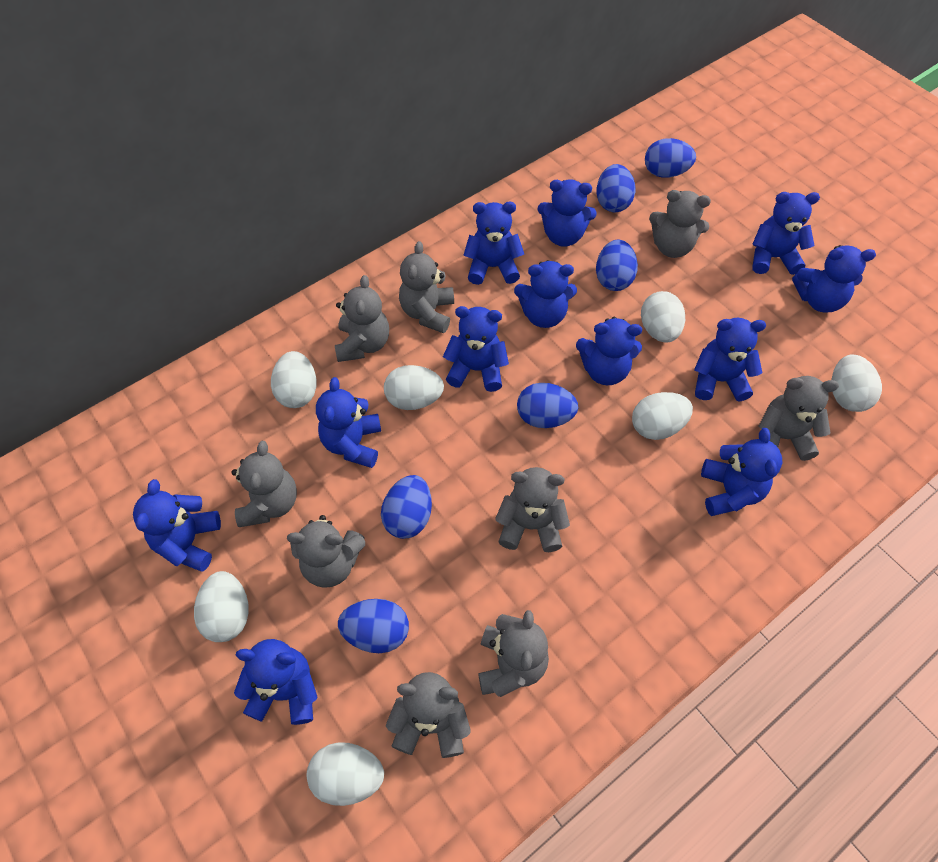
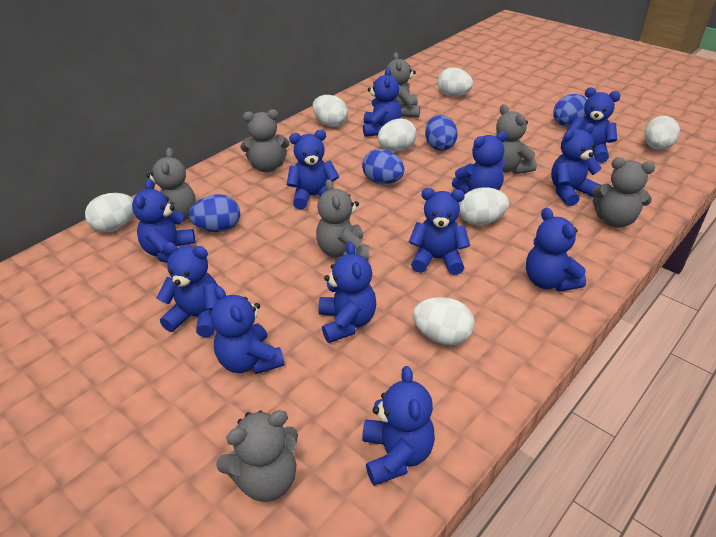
blue egg: [338,599,409,653] [381,475,432,539] [517,383,578,428] [596,164,635,212] [596,240,638,291] [645,138,696,178] = 6 -> [189,194,240,232] [362,149,405,184] [425,115,458,151] [553,94,587,127] = 4
grey teddy bear: [231,441,297,527] [287,515,365,588] [335,275,389,362] [386,672,471,758] [399,241,454,333] [478,610,549,697] [495,467,570,552] [649,190,711,258] [758,376,839,461] = 9 -> [147,148,196,226] [216,410,298,502] [240,109,290,172] [316,179,369,260] [387,52,420,117] [495,104,537,174] [592,157,655,228] = 7

